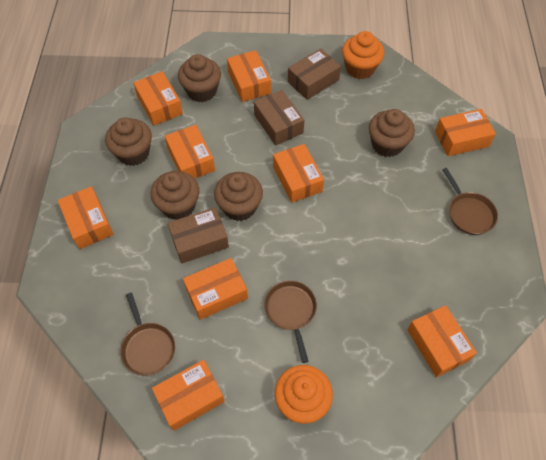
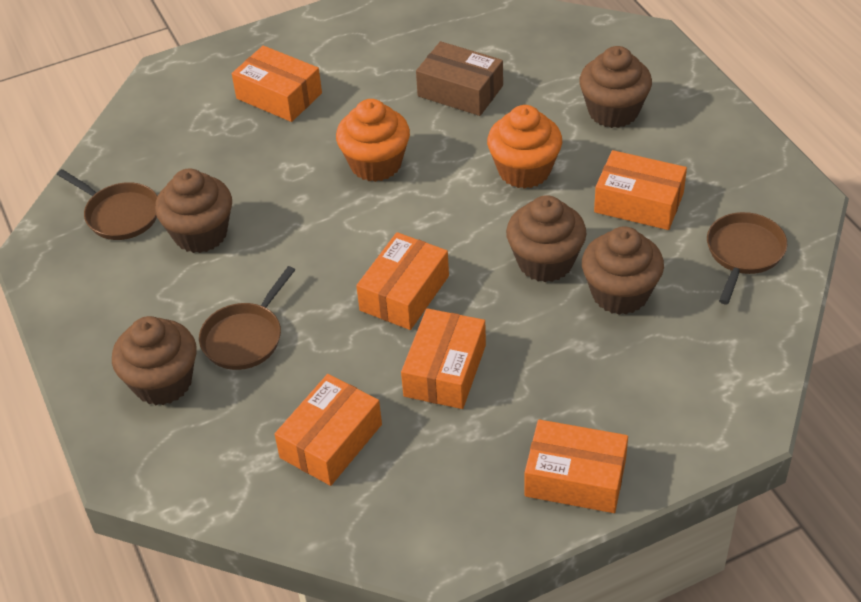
brown box: [168,207,229,264] [254,90,304,146] [288,49,341,100] = 3 -> [416,41,503,116] = 1
orange box: [58,186,114,249] [133,71,183,126] [152,360,225,431] [165,125,215,179] [183,258,248,320] [227,50,271,102] [273,144,324,203] [407,305,477,377] [435,109,496,156] = 9 -> [232,45,322,122] [275,374,382,486] [356,232,449,330] [401,308,486,409] [524,419,628,513] [594,150,687,230] = 6

